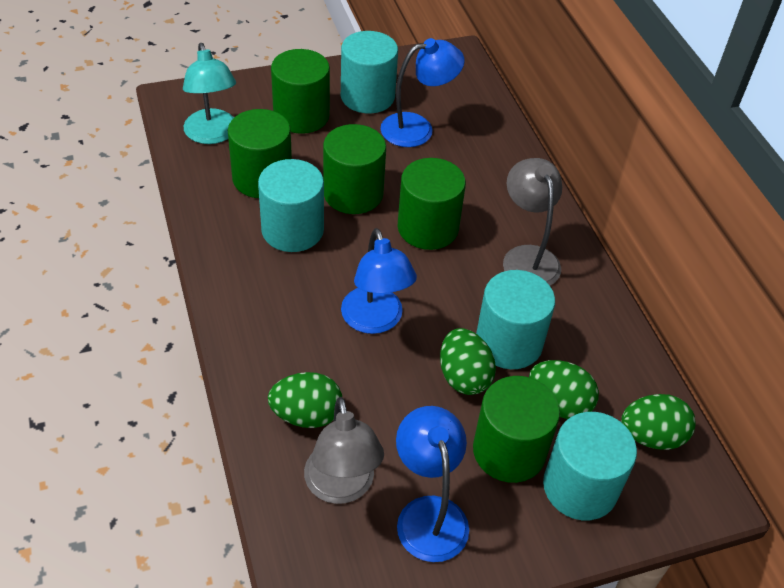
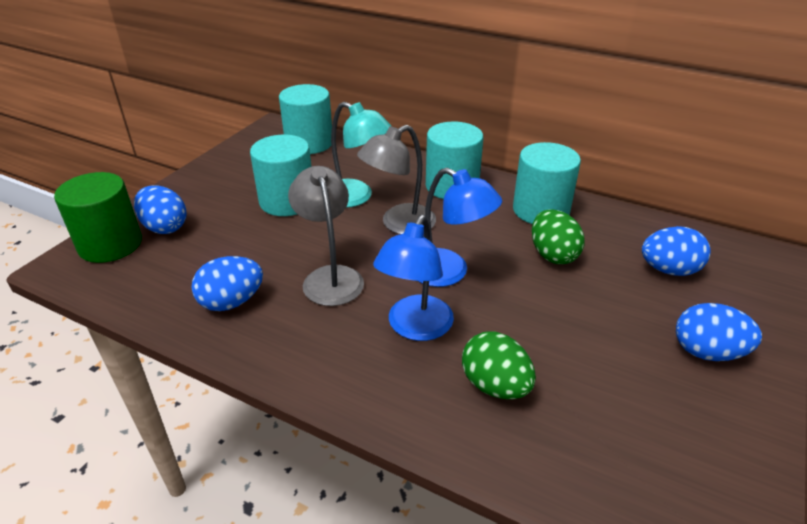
blue egg: none = 0 -> [134,185,187,234] [191,256,263,311] [642,226,711,276] [676,303,762,361] = 4
blue lamp: [341,228,417,334] [381,38,465,147] [396,406,469,562] = 3 -> [373,215,454,341] [418,168,502,287] = 2
green cylinder: [228,109,292,198] [271,49,330,134] [323,124,386,214] [398,158,466,250] [473,376,560,483] = 5 -> [54,172,142,263] = 1
green egg: [268,372,342,428] [440,328,496,395] [529,360,599,419] [621,394,696,450] = 4 -> [462,331,536,399] [532,209,584,264] = 2

